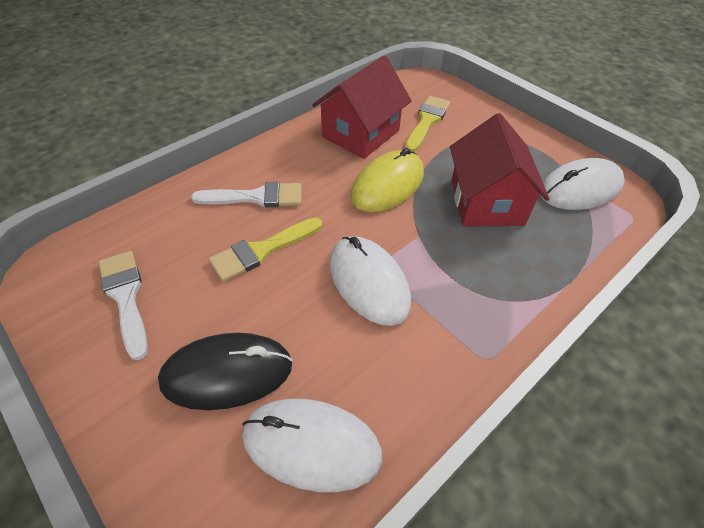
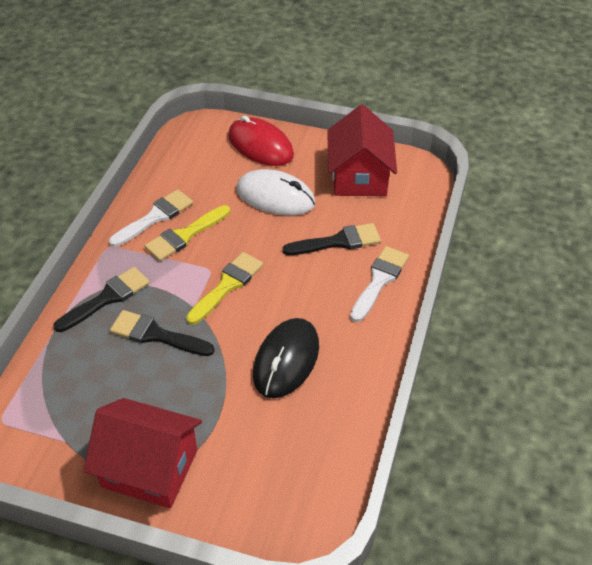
black brush: none = 0 -> [53,267,150,332] [110,310,215,356] [283,223,381,255] = 3
red mouse: none = 0 -> [228,116,294,166] = 1
white mouse: [242,399,382,492] [330,236,411,326] [541,158,625,210] = 3 -> [236,169,316,215] = 1
yellow mouse: [351,148,424,212] = 1 -> none = 0

